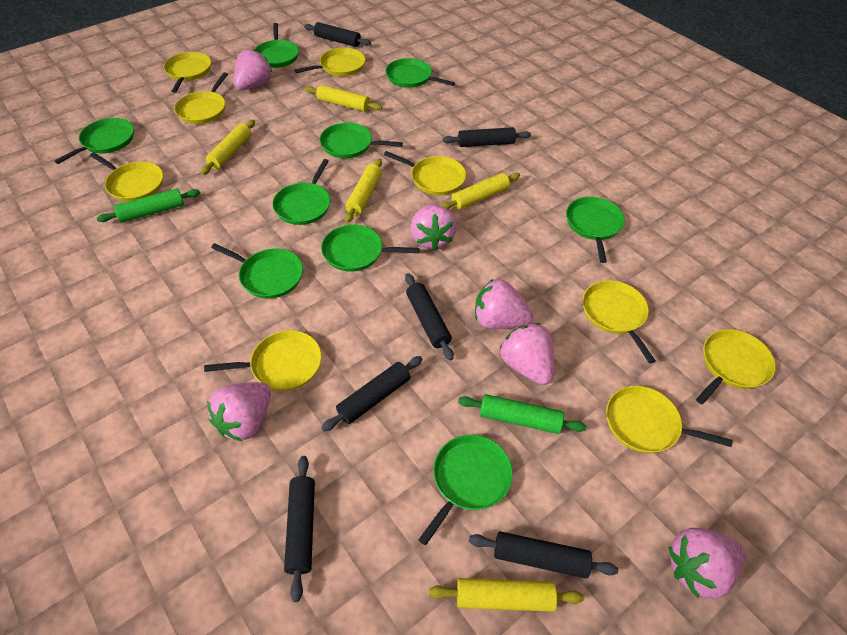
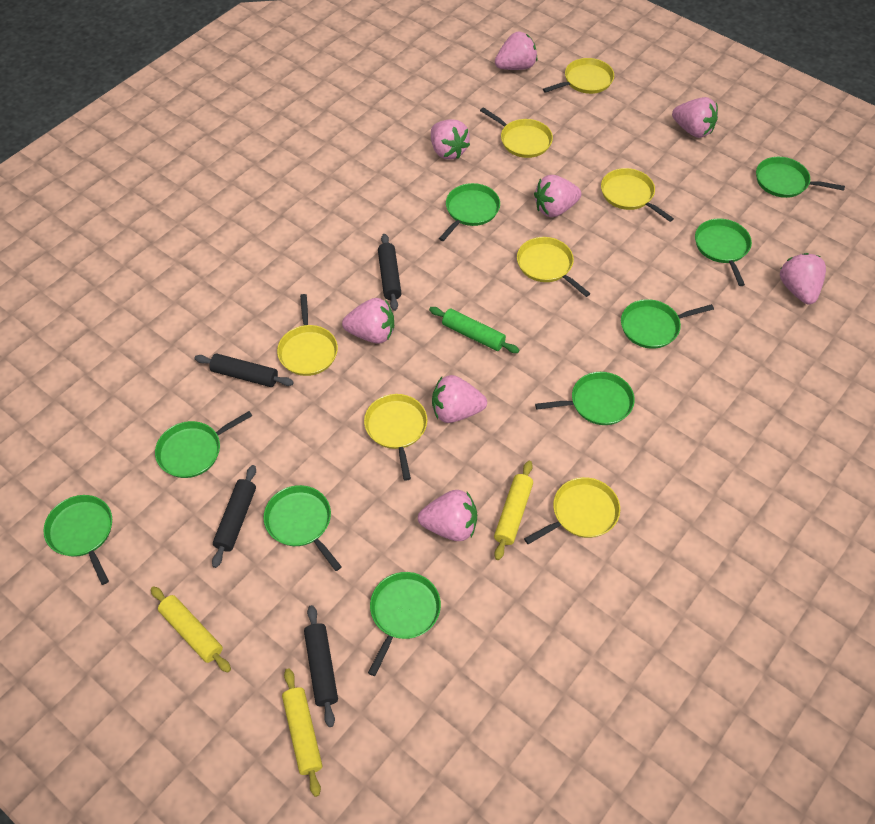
black rolling pin: [284,456,315,602] [304,22,371,47] [321,356,423,432] [405,273,454,360] [443,127,531,147] [469,531,618,578] = 6 -> [194,354,294,387] [212,465,256,568] [304,605,338,727] [378,234,401,311] = 4
green rolling pin: [97,188,200,223] [458,394,587,434] = 2 -> [429,307,520,353] = 1
pink strawberry: [207,382,271,441] [234,49,273,90] [411,204,457,251] [475,279,533,329] [500,323,554,385] [668,528,745,599] = 6 -> [342,298,394,344] [418,490,477,541] [431,119,470,160] [432,375,487,423] [495,32,537,70] [534,175,581,217] [672,97,718,138] [780,253,826,304] = 8
yellow pan: [90,152,163,202] [164,52,211,93] [174,72,228,124] [204,330,322,391] [295,48,366,76] [384,151,466,195] [582,280,656,363] [606,386,733,453] [696,329,776,404] = 9 -> [277,294,338,376] [364,394,428,480] [480,107,553,158] [517,237,591,297] [524,477,620,544] [543,58,614,94] [601,168,674,222] = 7
yellow rolling pin: [201,120,255,175] [305,85,382,112] [345,158,382,223] [429,578,584,612] [441,173,520,210] = 5 -> [151,586,231,673] [282,668,323,797] [494,461,533,560] = 3

